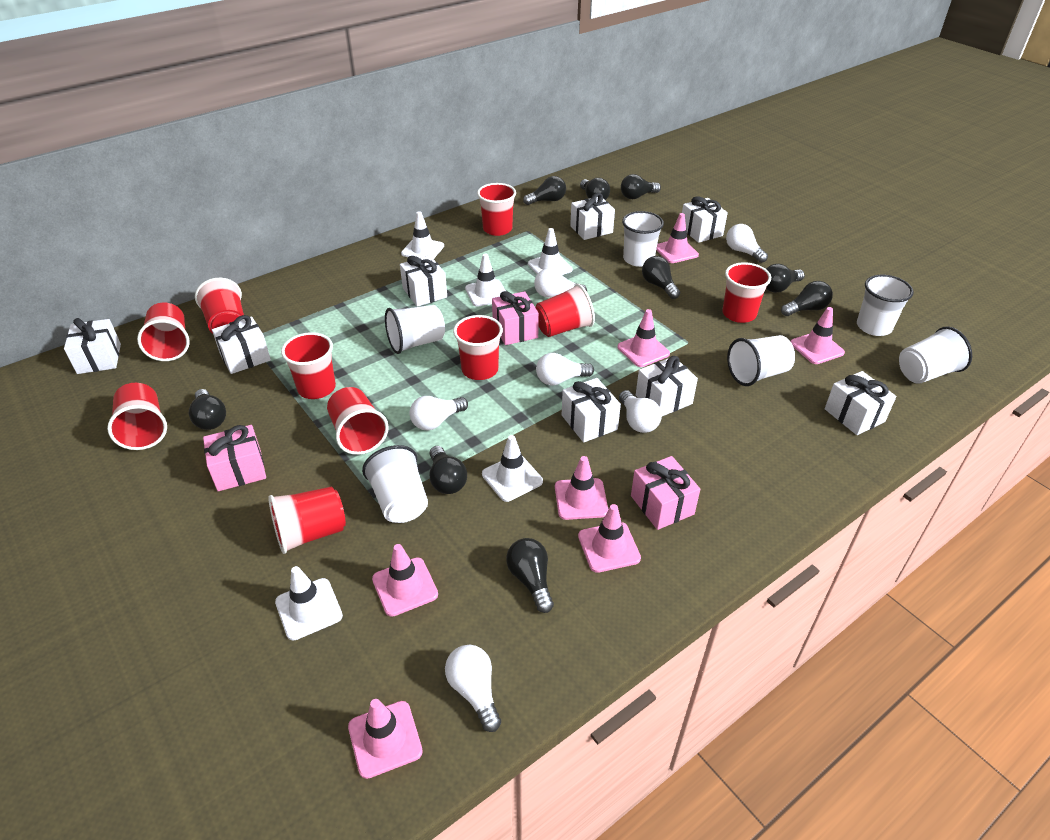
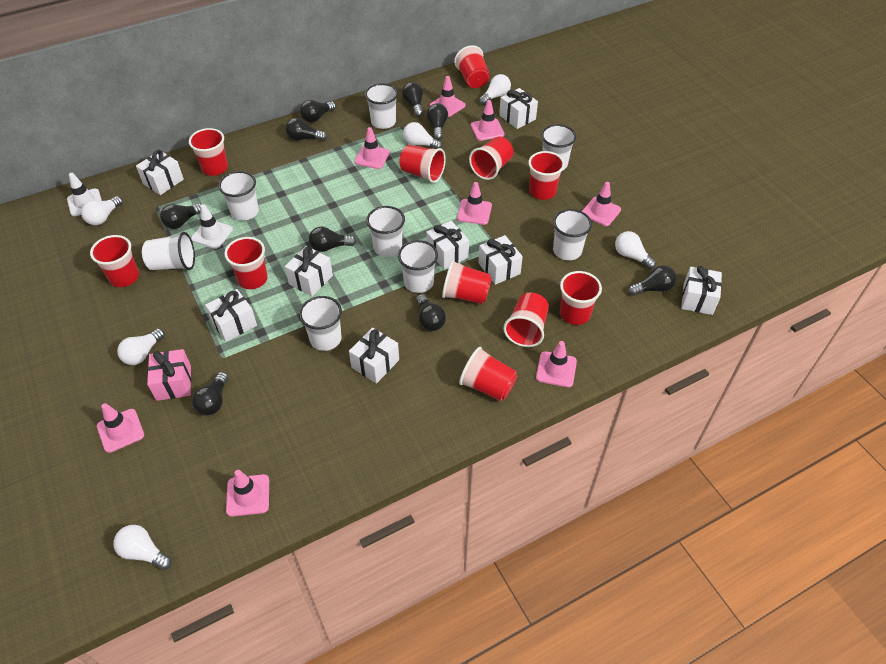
pink gift: [203,425,266,491] [492,291,539,345] [631,456,700,530] = 3 -> [147,349,191,401] = 1
pink traffic cone: [348,699,423,779] [372,544,438,617] [555,456,608,520] [578,504,641,573] [617,309,670,367] [656,213,699,263] [791,307,845,364] = 7 -> [97,403,144,453] [226,470,269,517] [354,127,390,169] [430,76,466,117] [457,182,492,225] [471,100,504,141] [536,341,577,387] [582,182,621,226] = 8
red cup: [107,383,167,450] [137,302,190,361] [195,278,244,334] [268,486,346,554] [281,332,336,399] [327,387,389,455] [453,315,503,380] [477,183,516,236] [535,284,595,337] [722,262,771,323] = 10 -> [90,235,139,287] [189,128,228,176] [224,237,268,289] [399,145,446,183] [442,260,492,304] [454,45,490,88] [459,347,517,401] [469,136,513,180] [503,292,549,347] [528,151,565,200] [560,271,602,325] = 11
white cup: [362,445,428,523] [385,305,445,354] [622,211,664,267] [727,335,795,386] [857,275,914,336] [899,326,972,384] = 6 -> [142,232,195,270] [218,171,259,221] [299,296,342,351] [365,83,398,129] [366,206,405,257] [398,240,438,293] [541,124,576,171] [553,209,592,260] = 8
white traffic cone: [275,566,343,641] [401,211,444,259] [465,254,506,307] [482,435,543,502] [528,228,573,275] = 5 -> [67,173,102,216] [191,204,233,249] = 2

